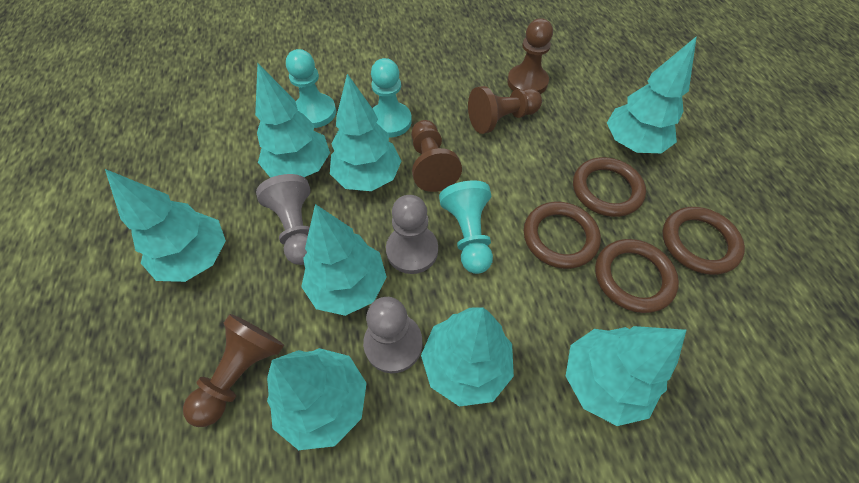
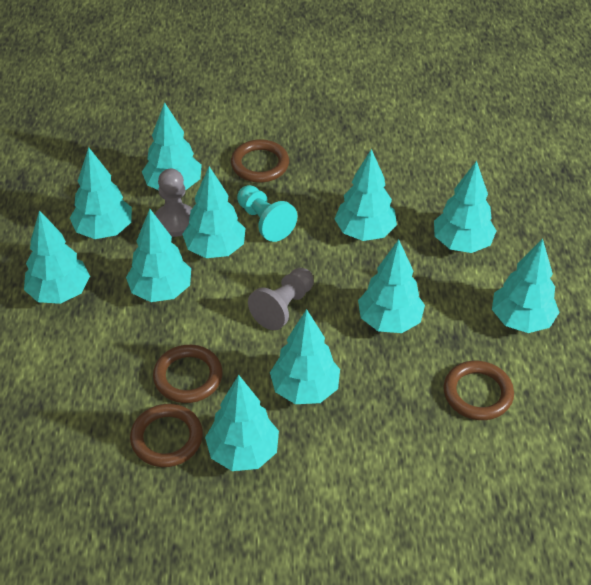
brown pawn: [183,314,284,427] [411,120,462,192] [468,86,542,134] [507,18,553,94] = 4 -> none = 0
grey pawn: [256,174,311,265] [363,297,423,373] [386,195,438,274] = 3 -> [155,169,192,237] [248,268,314,330] = 2
turquoise pawn: [286,49,336,128] [371,58,412,137] [439,180,493,274] = 3 -> [237,185,298,242] = 1
turquoise tree: [105,169,226,282] [255,64,330,178] [267,348,367,450] [301,204,387,316] [330,74,401,191] [421,308,514,407] [566,326,687,426] [607,36,697,153] = 8 -> [24,210,90,304] [70,147,132,239] [126,209,191,302] [142,102,202,190] [182,166,245,258] [205,375,279,471] [270,309,340,404] [335,149,397,241] [358,240,425,333] [434,161,496,253] [492,238,560,333] = 11

